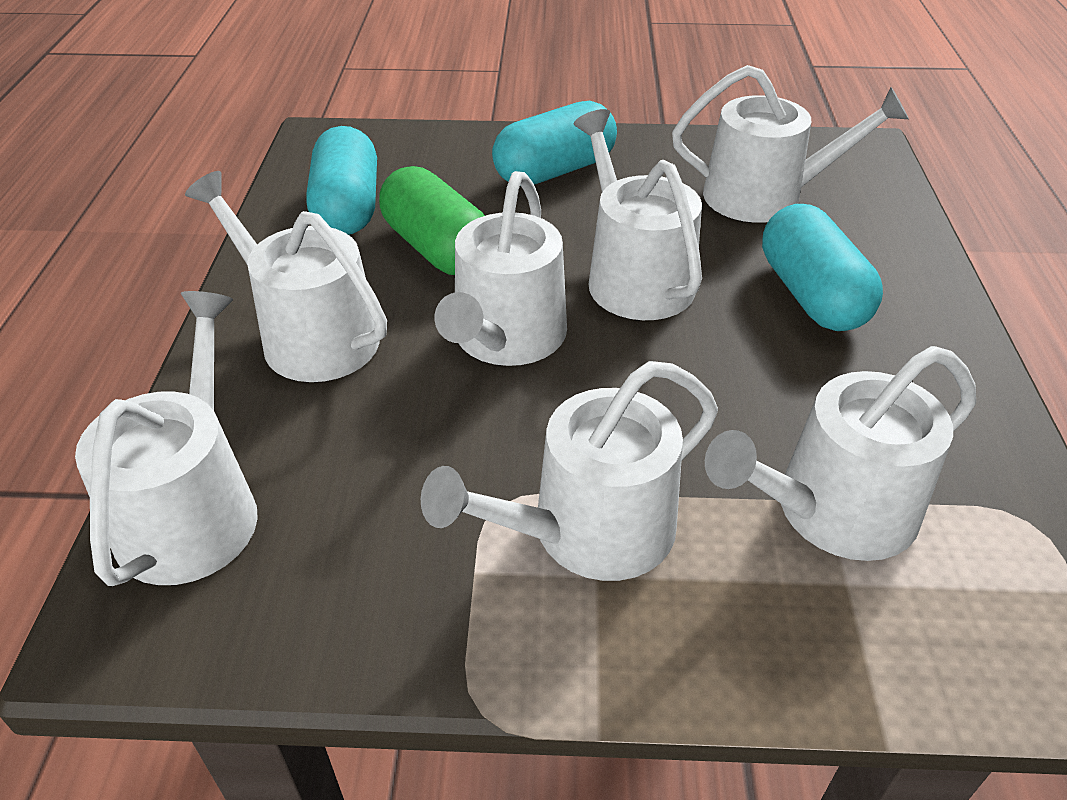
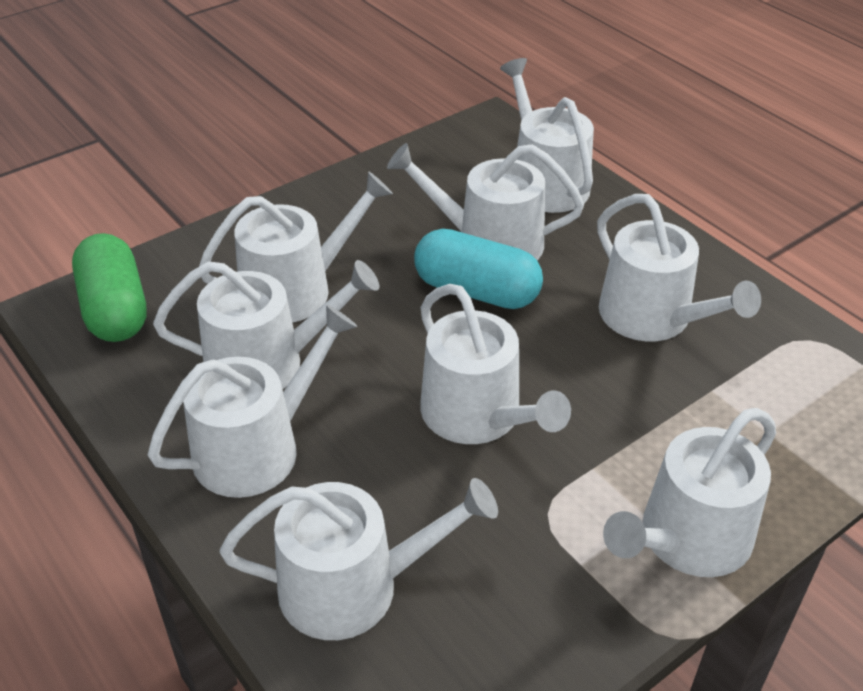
turquoise capsule: [306,126,377,235] [492,101,617,185] [762,204,883,331] = 3 -> [414,229,543,309] = 1
white watering can: [75,291,258,586] [185,171,387,382] [421,361,718,581] [434,171,567,366] [574,109,702,320] [672,65,909,223] [705,346,976,561] = 7 -> [148,304,357,498] [153,260,379,389] [199,171,393,323] [220,478,498,640] [387,143,584,260] [420,284,571,444] [500,58,594,213] [597,194,761,341] [603,408,776,577] = 9

